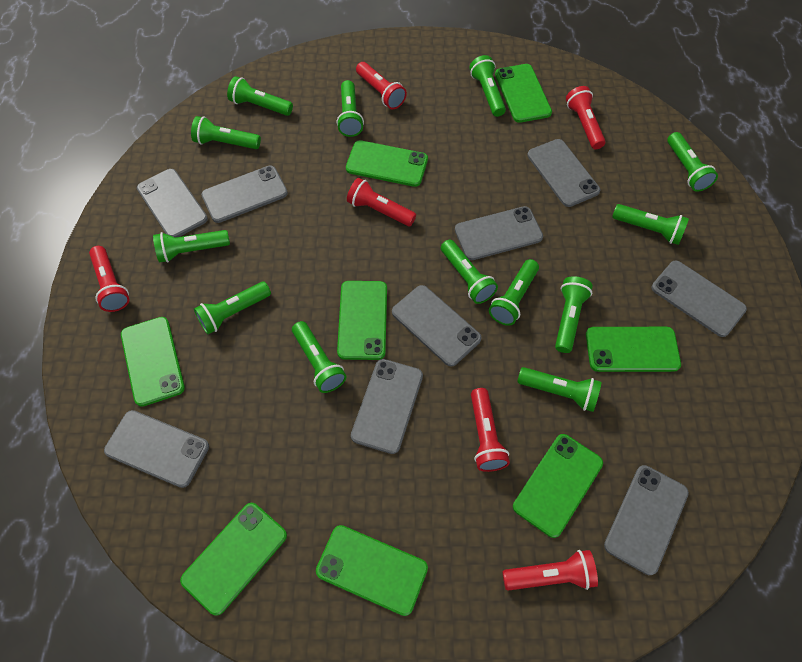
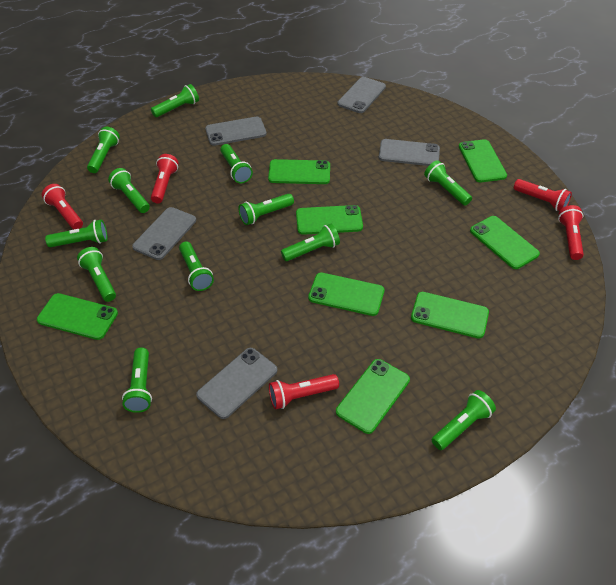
green flashlight: [153,230,230,263] [191,116,261,149] [194,281,271,334] [227,76,293,116] [292,321,346,393] [337,80,364,137] [441,239,498,304] [469,55,506,117] [489,259,539,326] [517,367,602,412] [555,276,593,353] [612,204,689,245] [667,132,718,192] = 13 -> [45,220,108,247] [77,247,116,302] [87,127,120,173] [108,168,150,213] [122,347,152,413] [151,84,199,117] [179,241,214,291] [220,144,253,183] [238,194,294,225] [281,224,340,261] [424,160,472,206] [432,390,496,450] = 12
grey phone: [104,410,209,488] [137,169,208,238] [201,166,288,223] [351,359,423,454] [392,285,482,367] [455,206,543,260] [527,139,600,207] [604,465,689,575] [652,260,747,337] = 9 -> [132,207,196,260] [196,348,277,419] [205,117,267,146] [338,77,386,113] [379,139,440,166] = 5
red flashlight: [89,246,129,312] [347,178,416,226] [356,62,407,109] [471,388,510,472] [502,550,598,591] [566,86,606,149] = 6 -> [42,184,83,229] [151,154,179,203] [269,374,339,409] [514,179,572,211] [558,205,584,260] = 5

